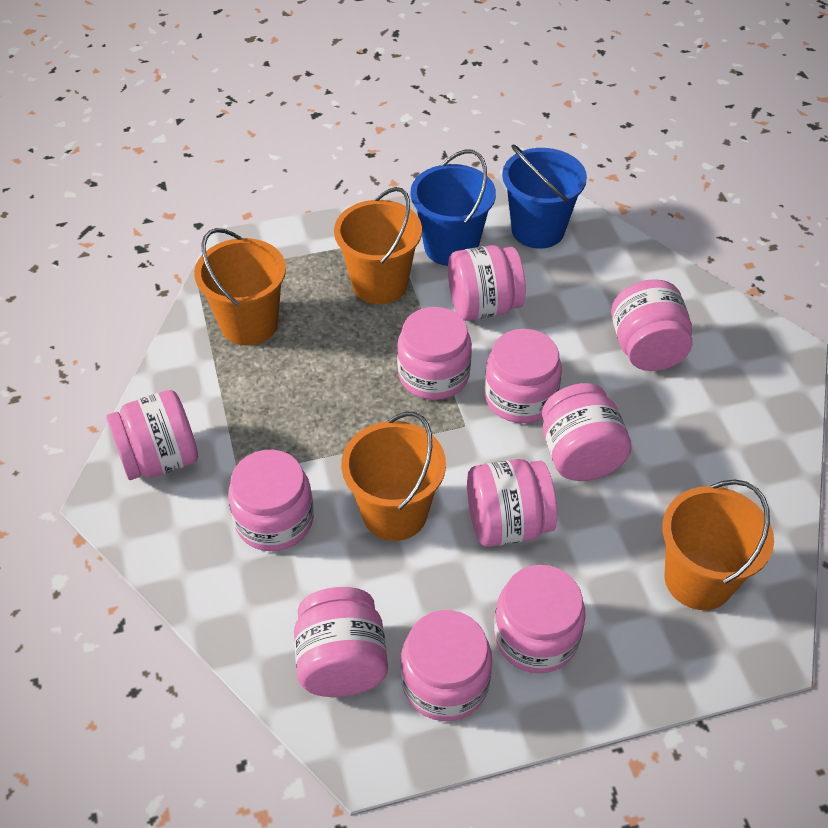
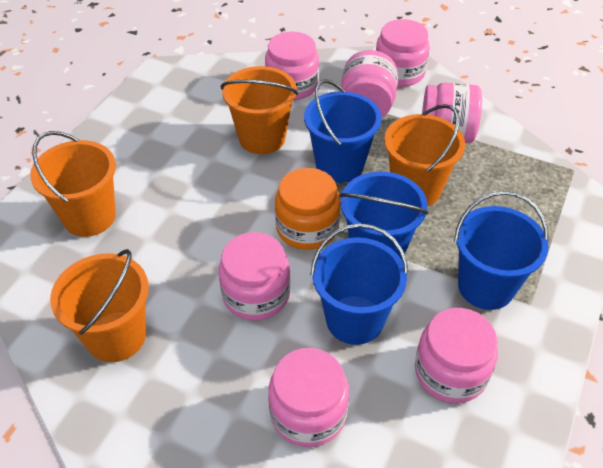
blue bucket: [411,150,496,266] [502,144,587,249] = 2 -> [304,79,382,182] [310,223,408,345] [340,171,429,259] [454,191,549,310] = 4
orange jar: none = 0 -> [275,168,340,250] = 1
pink jar: [106,390,198,480] [228,450,314,551] [294,587,388,697] [397,307,472,400] [401,610,492,721] [448,245,526,321] [467,459,557,547] [484,329,562,423] [494,565,586,673] [542,383,632,481] [611,279,693,371] = 11 -> [219,232,290,321] [265,32,319,100] [268,348,349,447] [341,50,398,117] [376,19,430,87] [415,308,498,403] [422,83,482,143] = 7

